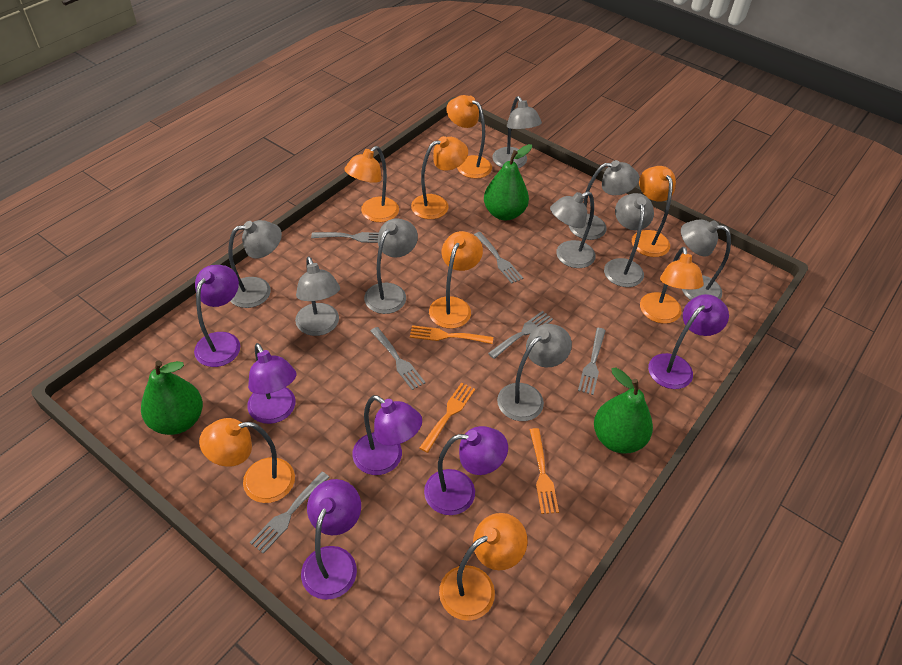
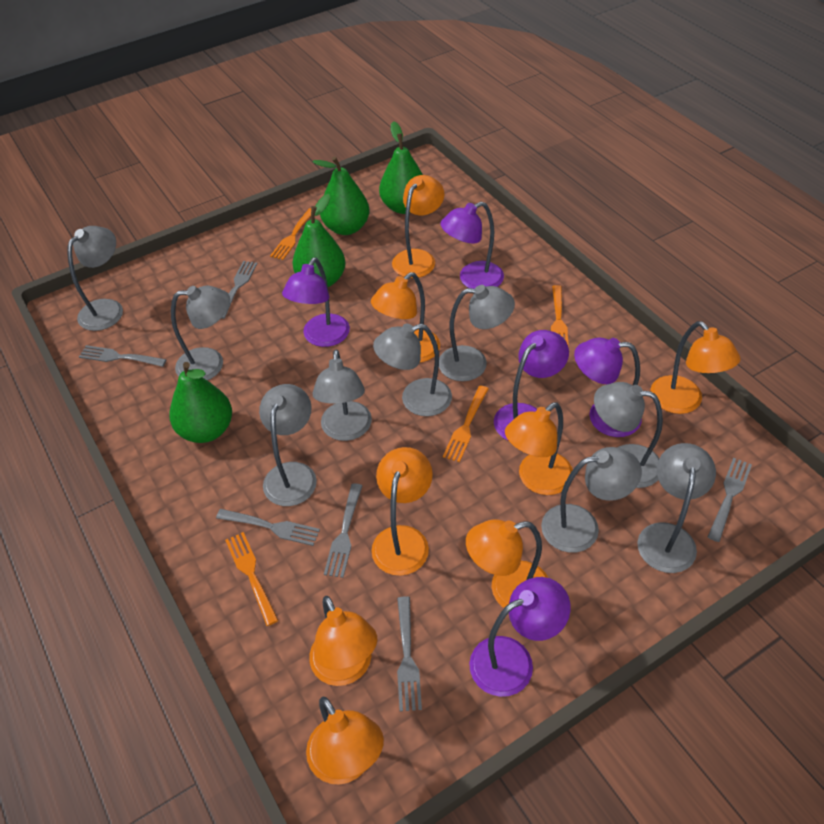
green pear: [141,360,203,435] [484,144,532,220] [594,367,653,453] = 3 -> [169,362,232,443] [292,194,346,287] [313,157,370,235] [379,121,423,214] = 4
orange fork: [410,325,493,344] [419,382,475,453] [530,428,559,514] = 3 -> [225,532,279,626] [270,208,311,260] [443,386,489,462] [551,285,569,347] = 4
purple lamp: [194,265,240,367] [247,343,296,424] [301,479,361,600] [352,395,422,475] [424,426,508,515] [648,294,729,389] = 6 -> [282,258,350,347] [440,201,504,289] [469,577,571,697] [494,330,569,440] [574,337,642,437] = 5

